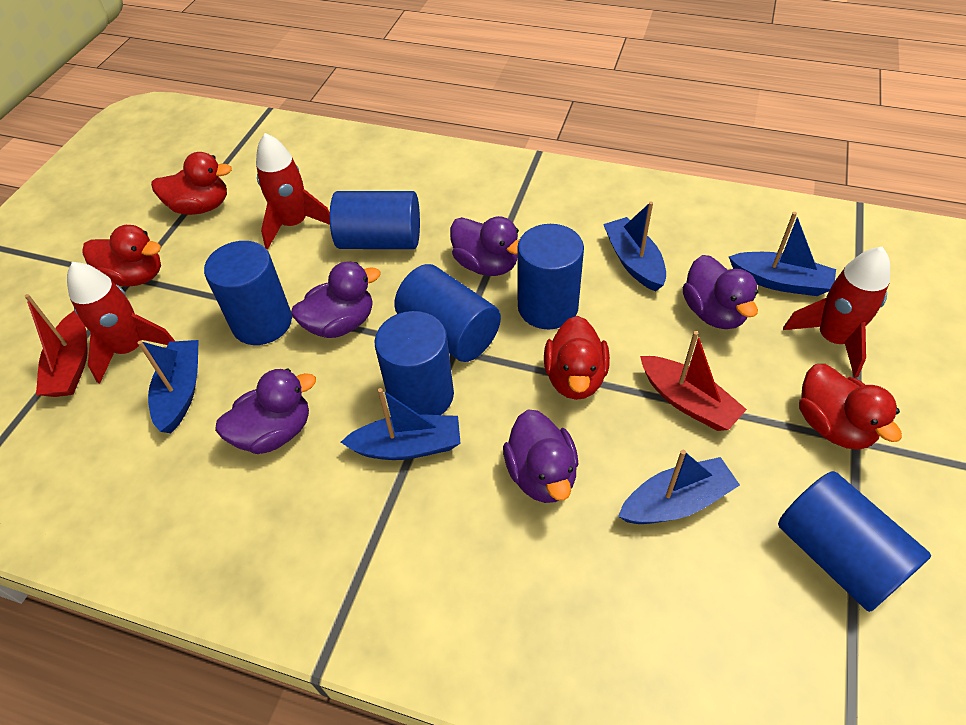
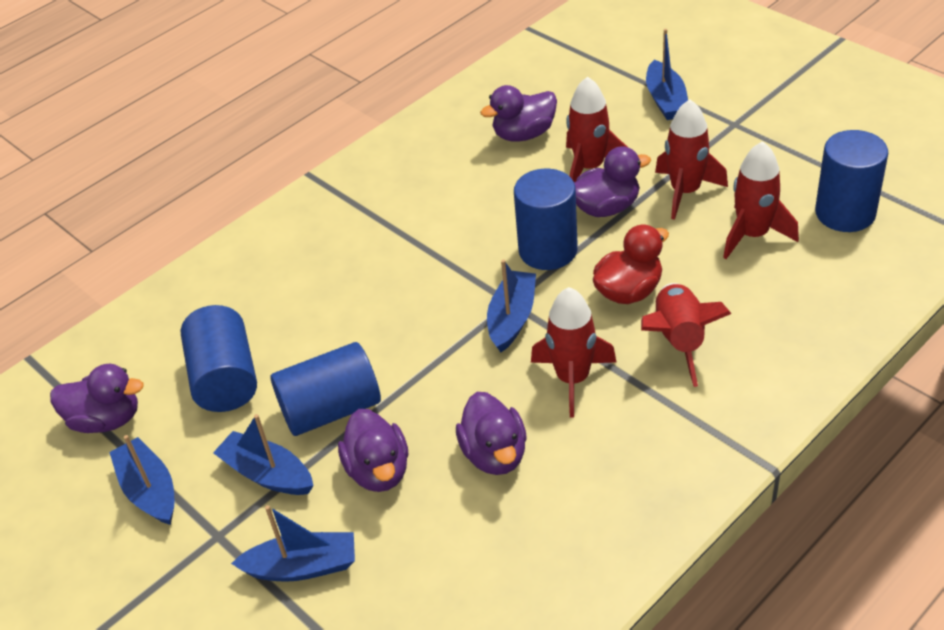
blue cylinder: [204,241,292,345] [330,191,420,249] [375,311,454,415] [394,264,501,362] [517,224,584,330] [778,471,931,612] = 6 -> [181,305,257,412] [270,342,381,436] [514,169,578,270] [815,130,888,232] = 4
red boat: [25,294,87,397] [640,331,747,431] = 2 -> none = 0
red duck: [82,225,161,287] [151,152,232,215] [544,316,610,400] [799,364,902,450] = 4 -> [593,225,669,304] = 1
red rocket: [67,262,175,384] [256,133,330,249] [783,247,890,378] = 3 -> [531,287,616,418] [566,76,627,182] [641,283,732,387] [655,100,728,220] [723,141,799,259] = 5

